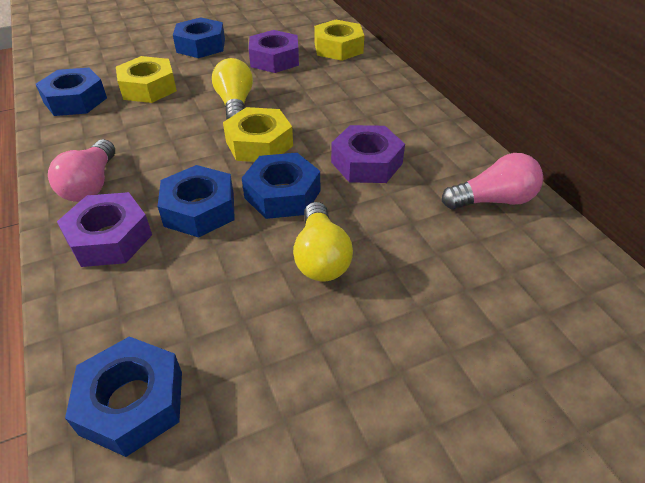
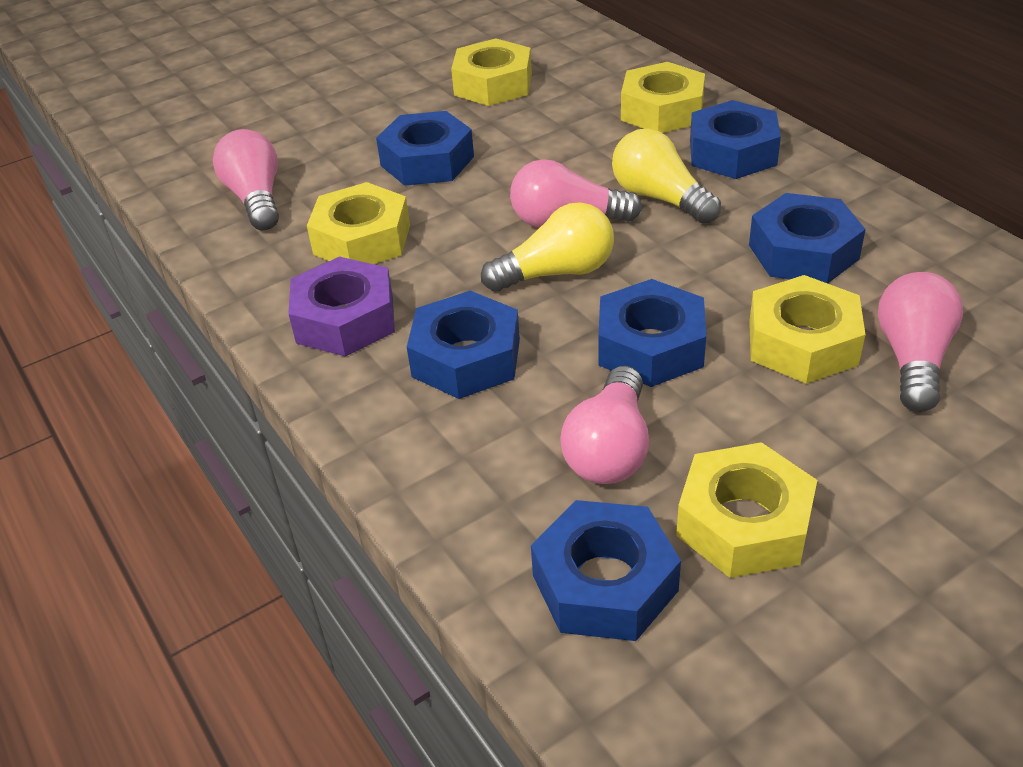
blue nut: [36,68,107,116] [65,336,182,457] [157,165,235,237] [173,17,225,58] [242,153,320,219] = 5 -> [376,111,474,186] [407,291,520,399] [531,500,681,641] [598,279,706,387] [690,100,781,179] [749,193,866,283] = 6
pink light bulb: [48,139,115,202] [442,153,543,209] = 2 -> [213,129,279,230] [510,159,642,228] [560,366,649,484] [878,272,963,412] = 4
purple nut: [57,192,152,267] [249,30,299,73] [331,125,405,183] = 3 -> [288,256,395,357] = 1
yellow nut: [116,56,177,103] [223,107,293,162] [314,20,364,61] = 3 -> [307,182,410,264] [451,38,532,106] [621,62,705,133] [676,442,817,578] [749,275,866,384] = 5

